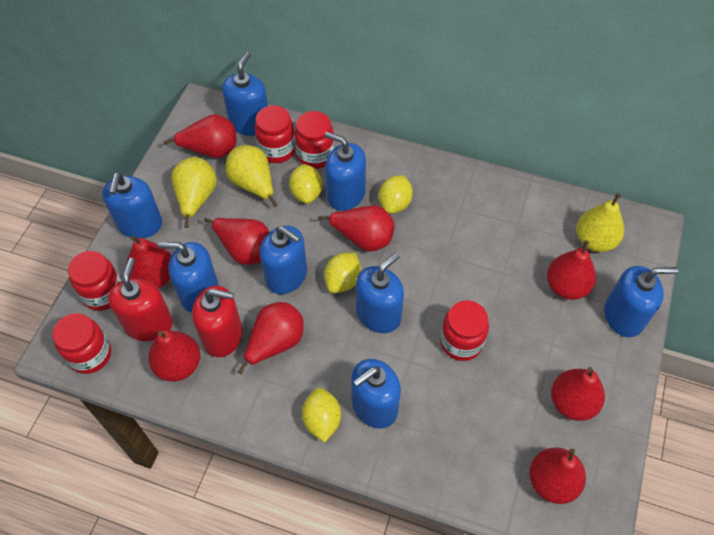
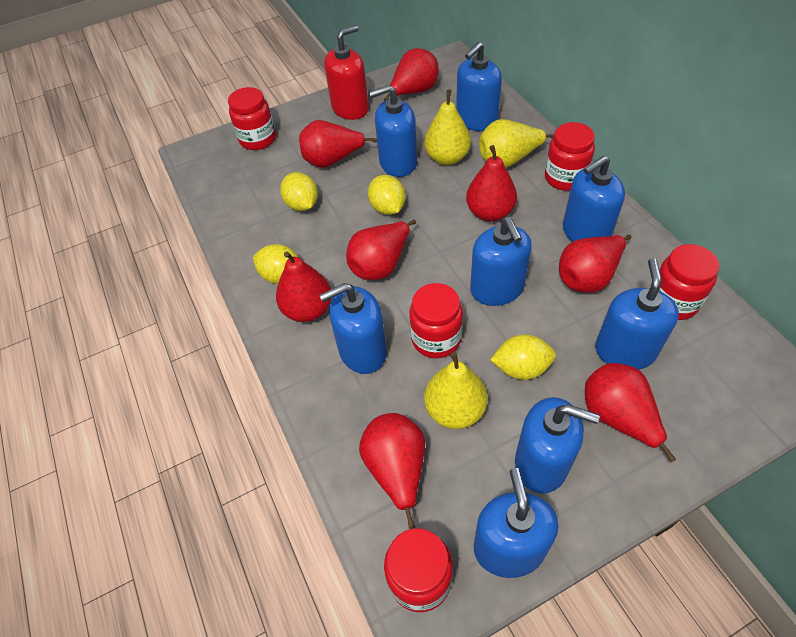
red pear: [126,236,172,288] [148,330,200,382] [163,114,236,158] [204,218,269,265] [238,302,304,374] [318,205,395,252] [529,448,586,504] [547,241,596,300] [551,367,605,421] = 9 -> [276,251,331,322] [299,120,377,168] [346,219,416,280] [359,413,425,529] [384,48,439,101] [466,145,517,221] [559,235,632,293] [585,363,676,462] = 8
red soap dispenser: [108,258,173,341] [192,286,243,357] = 2 -> [324,25,369,120] = 1

